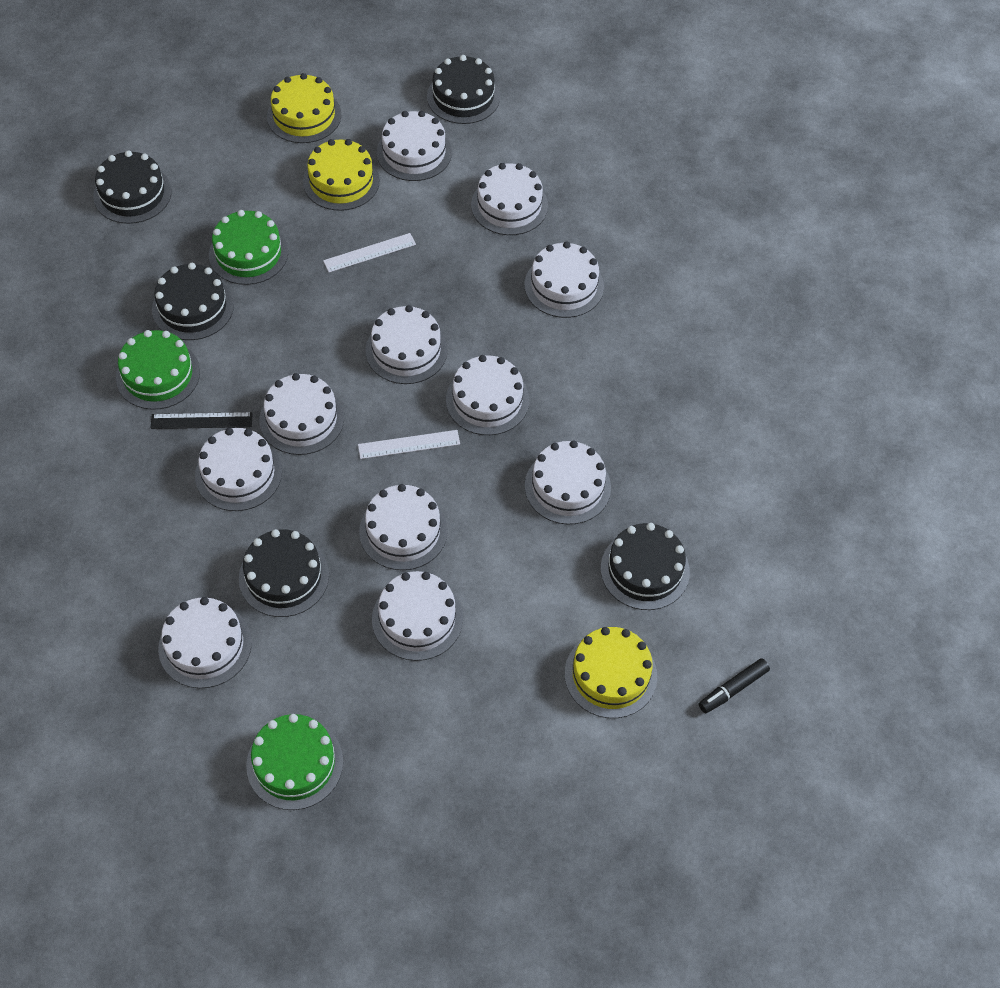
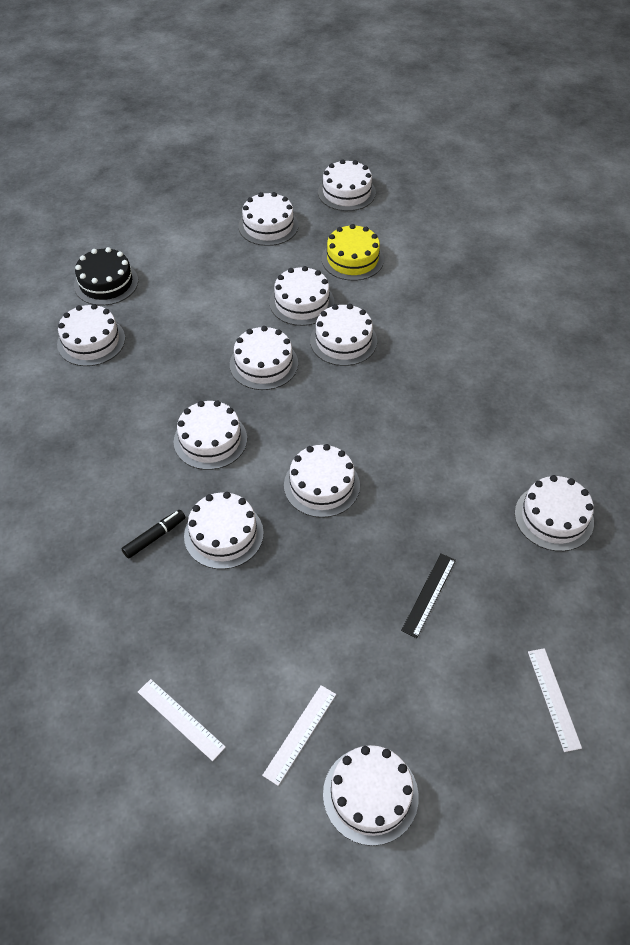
black cake: [93,150,172,224] [152,263,234,340] [239,529,329,617] [427,55,500,124] [601,523,690,610] = 5 -> [74,247,138,305] = 1
green cake: [116,330,200,410] [209,210,288,285] [246,714,343,810] = 3 -> none = 0
white ruler: [323,233,416,272] [358,430,460,459] = 2 -> [138,679,226,761] [262,685,336,786] [528,648,582,752] = 3
yellow cake: [267,73,341,143] [303,139,380,211] [565,627,657,718] = 3 -> [322,224,384,281] = 1

